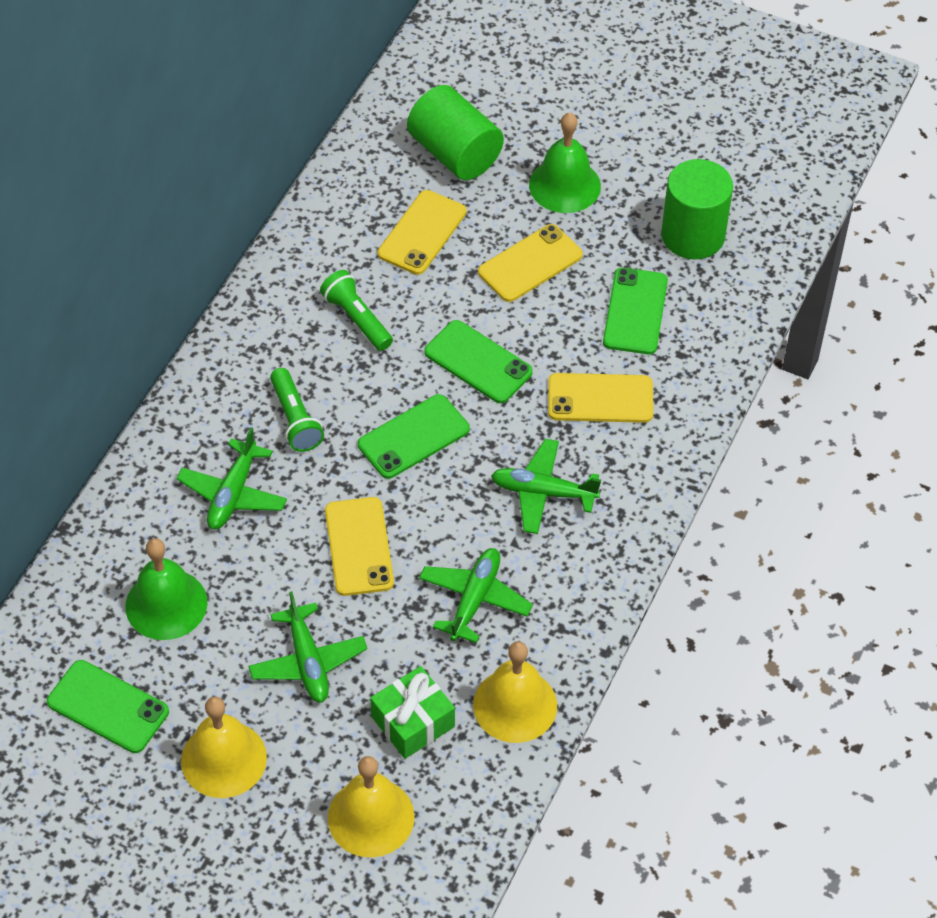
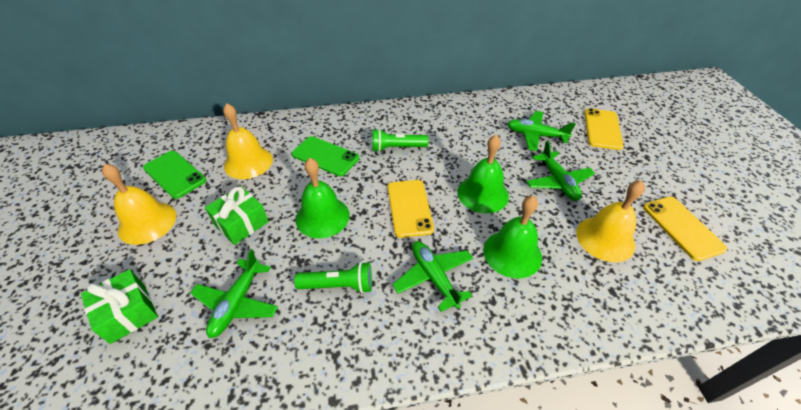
green bell: [125,538,207,640] [529,112,601,213] = 2 -> [296,158,350,238] [458,135,509,213] [484,196,542,278] = 3
green cylinder: [407,85,504,180] [661,159,733,259] = 2 -> none = 0
green gift: [370,666,455,759] = 1 -> [81,269,158,344] [205,186,269,245] = 2
green phone: [47,660,169,753] [358,394,470,479] [424,320,533,403] [603,268,668,354] = 4 -> [143,151,206,199] [292,136,359,176] = 2
yellow phone: [325,497,394,596] [378,190,466,275] [478,224,583,302] [548,373,653,423] = 4 -> [388,180,434,238] [584,108,624,150] [643,197,727,261] = 3

